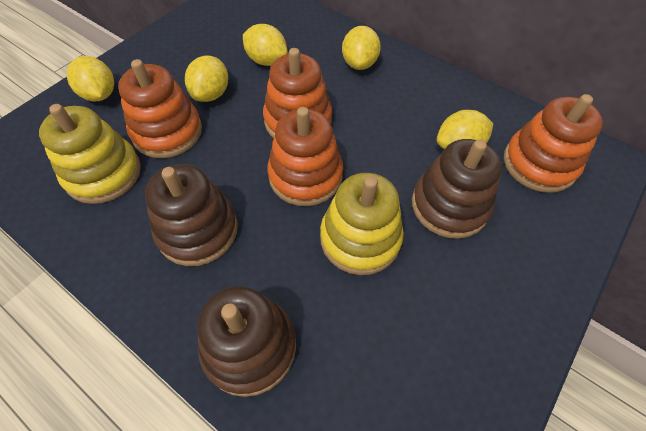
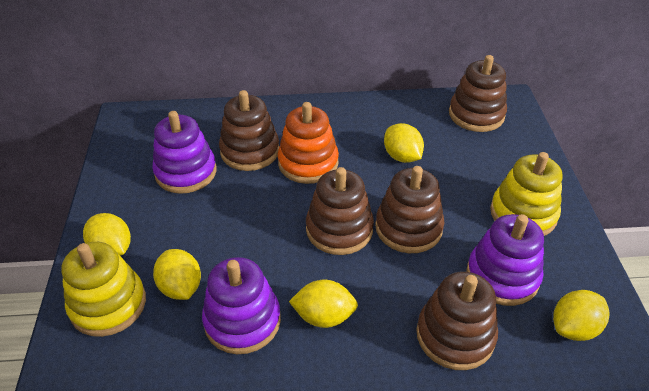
brown stacking toy: [145,164,238,266] [197,286,296,397] [412,139,502,239] = 3 -> [219,90,279,171] [306,167,374,255] [375,166,444,253] [416,272,498,370] [449,55,507,132] = 5
orange stacking toy: [118,59,202,158] [263,48,332,138] [267,107,343,206] [504,94,603,193] = 4 -> [278,102,339,184] = 1
purple stacking toy: none = 0 -> [152,111,217,194] [202,257,281,354] [466,214,544,306] = 3

